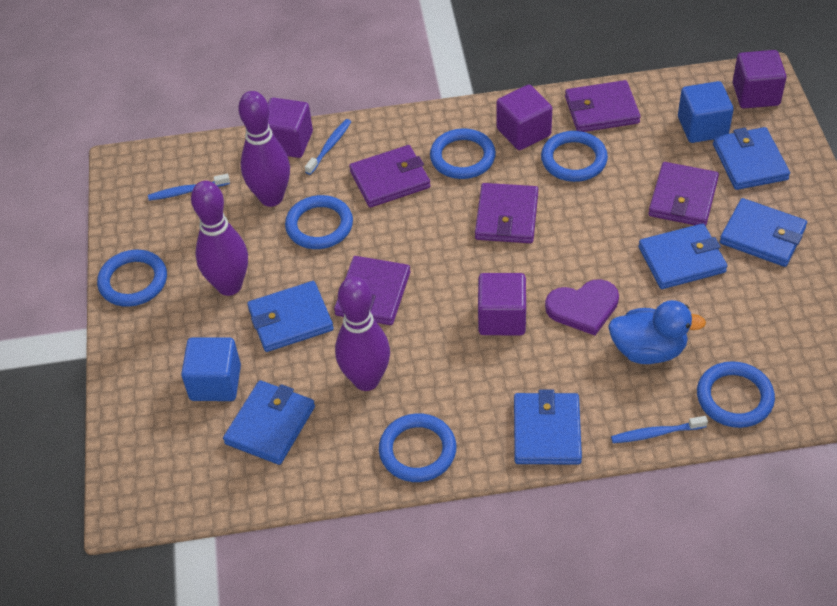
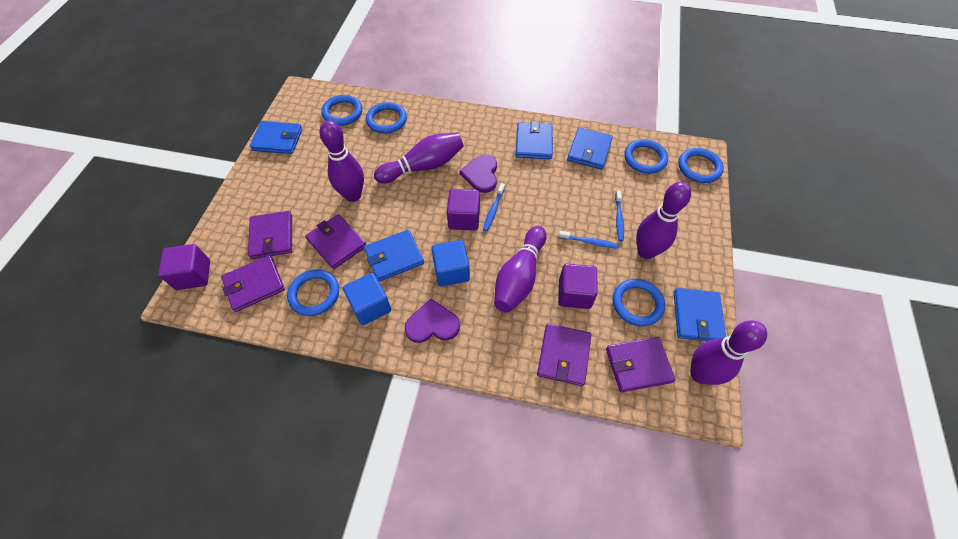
blue duck: [608,300,706,364] = 1 -> none = 0
blue wallet: [223,380,315,465] [247,281,334,352] [514,390,582,465] [639,223,727,289] [713,127,790,190] [720,198,807,267] = 6 -> [250,121,302,154] [364,230,424,282] [516,121,553,159] [567,127,613,170] [674,288,726,341] = 5
purple bowling pin: [191,181,248,296] [238,91,290,207] [335,276,390,391] = 3 -> [320,120,364,202] [374,133,464,184] [494,226,547,313] [636,182,691,259] [690,320,767,385] = 5
purple cube: [268,98,313,158] [478,273,526,335] [496,85,552,150] [733,50,787,108] = 4 -> [158,244,210,290] [447,189,480,231] [558,264,598,309] = 3
purple heart: [545,279,619,335] = 1 -> [404,299,460,343] [460,154,497,193] = 2

